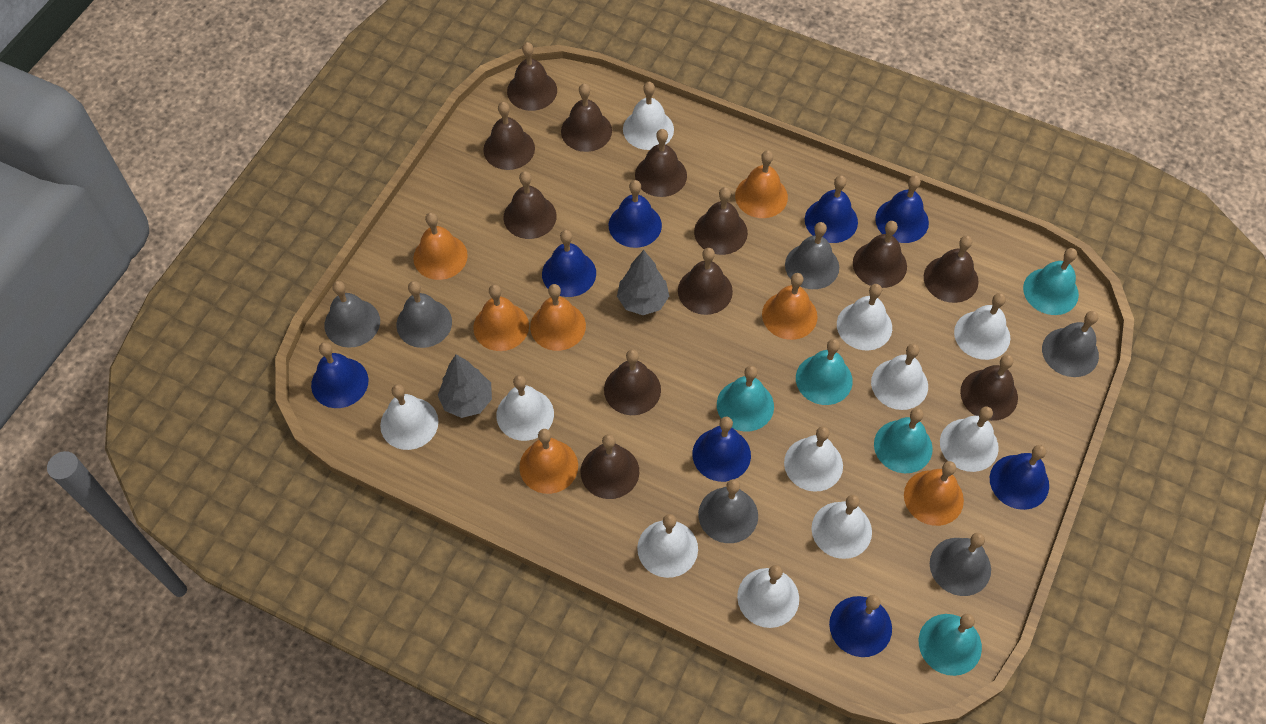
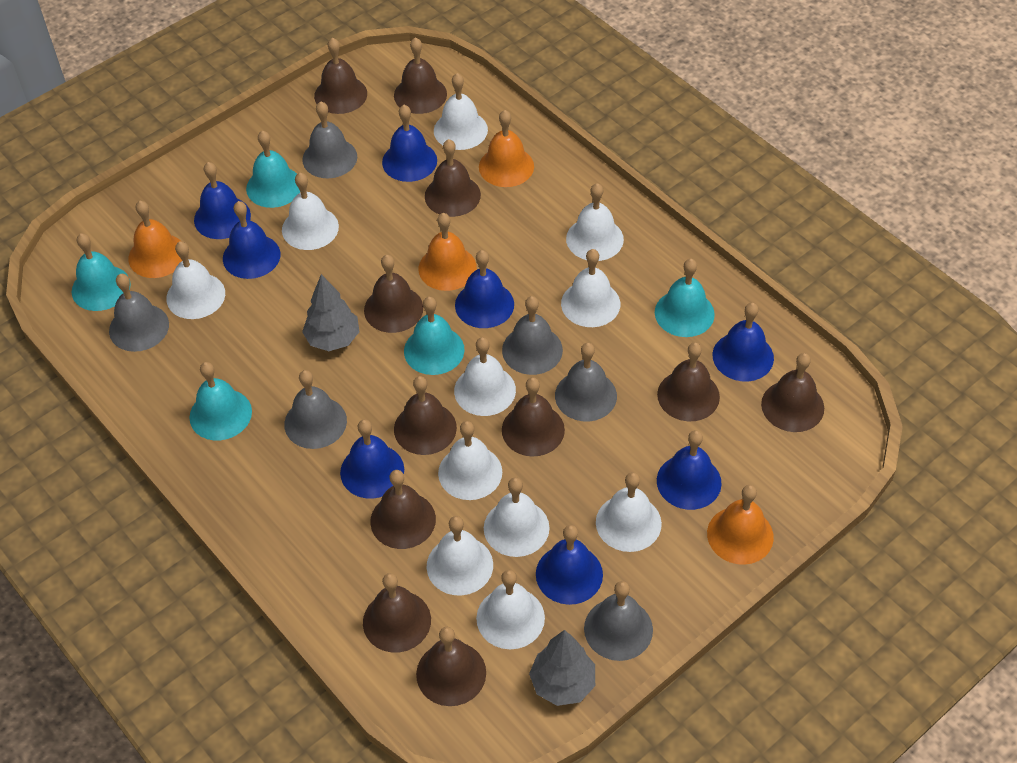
brown bell: [483,102,535,170] [503,171,557,239] [507,42,557,111] [561,83,612,152] [581,434,639,499] [604,349,661,415] [635,129,687,197] [678,248,733,315] [694,187,748,255] [853,221,907,288] [924,236,978,303] [960,355,1018,421] = 12 -> [314,37,367,114] [363,573,431,653] [364,255,423,333] [370,470,436,549] [394,37,447,114] [394,376,457,455] [416,627,486,706] [425,139,481,217] [502,377,565,457] [657,342,720,421] [761,353,824,432] = 11
orange bell: [413,212,468,280] [473,284,529,351] [519,429,578,494] [530,284,586,351] [735,150,788,218] [762,273,818,340] [904,461,964,526] = 7 -> [128,201,182,278] [419,213,477,291] [479,110,534,187] [707,485,774,565] = 4

